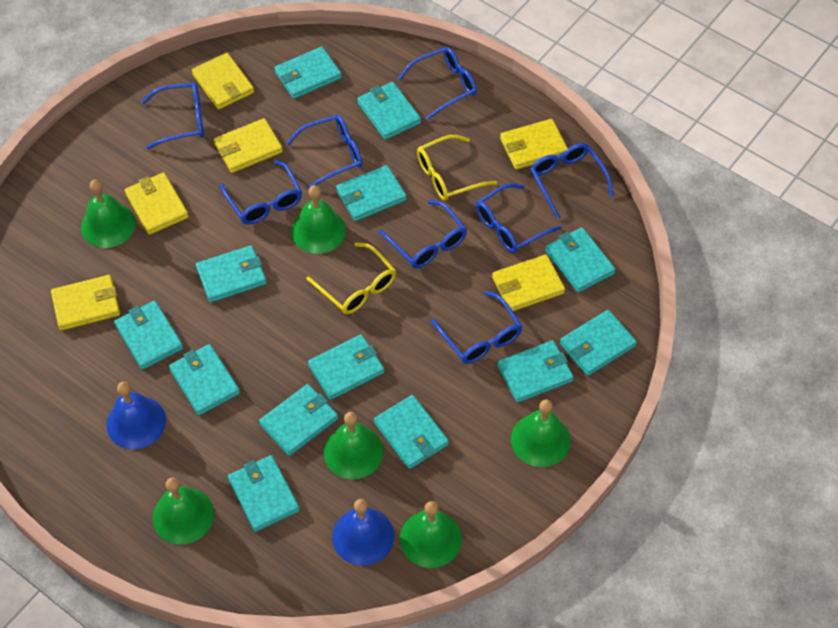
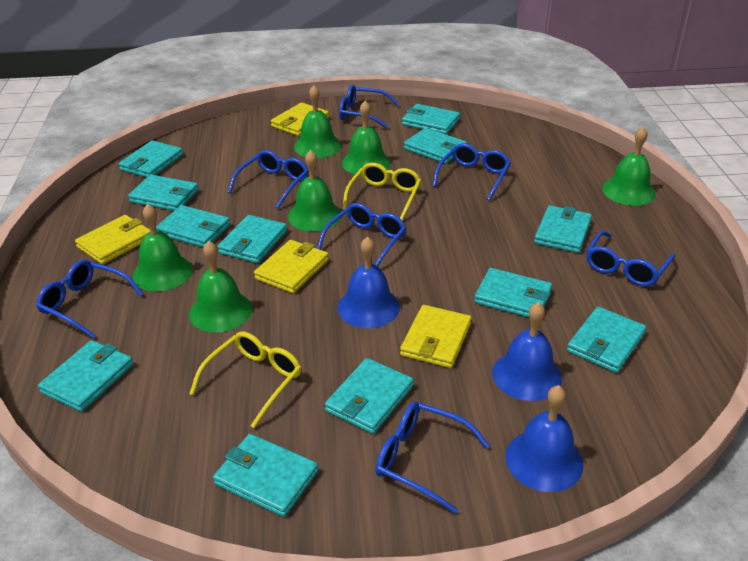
blue bell: [107,382,166,449] [332,499,394,566] = 2 -> [338,236,400,328] [492,302,562,401] [505,385,583,492] = 3
blue glasses: [141,83,204,149] [220,160,302,224] [286,115,363,189] [379,200,467,268] [398,47,477,120] [431,291,523,364] [476,183,562,253] [530,143,614,219] = 8 -> [36,260,144,338] [228,150,309,209] [317,203,406,267] [339,85,399,129] [376,402,490,514] [433,143,511,201] [586,231,675,286] = 7
turquoise wallet: [114,301,183,370] [169,344,240,415] [196,245,267,303] [228,455,300,532] [259,384,338,456] [275,47,342,99] [308,334,384,400] [336,165,407,221] [357,82,421,140] [374,395,449,469] [497,340,574,403] [545,227,616,293] [560,310,637,376] = 13 -> [38,340,133,412] [119,140,183,178] [128,175,199,211] [156,205,230,247] [213,434,318,517] [218,215,287,263] [325,358,414,434] [402,104,460,134] [404,128,467,164] [474,268,552,318] [534,205,592,253] [567,307,646,373] = 12
yellow wallet: [51,275,120,331] [125,172,189,235] [192,53,254,110] [214,118,283,173] [492,254,565,311] [500,119,568,170] = 6 -> [75,215,150,265] [254,240,329,294] [271,102,329,136] [400,305,472,368] = 4

